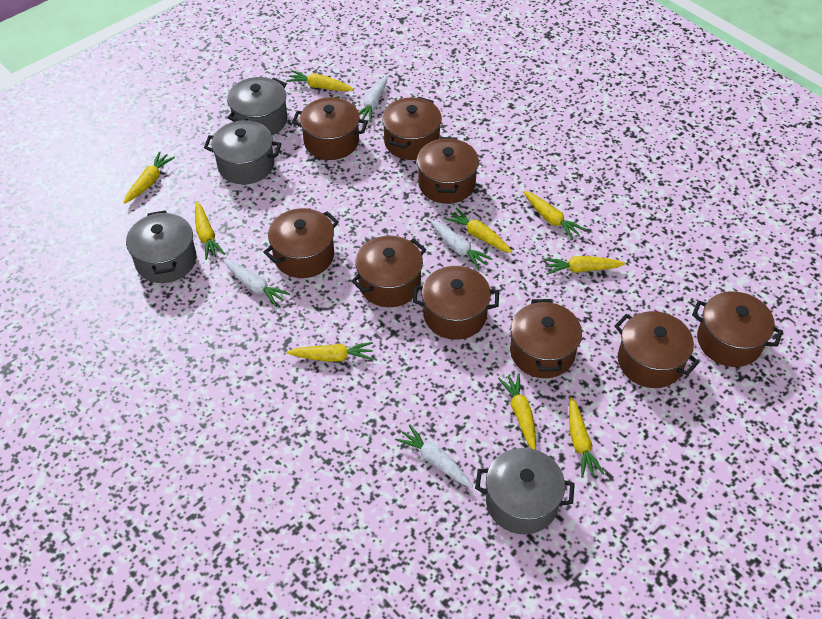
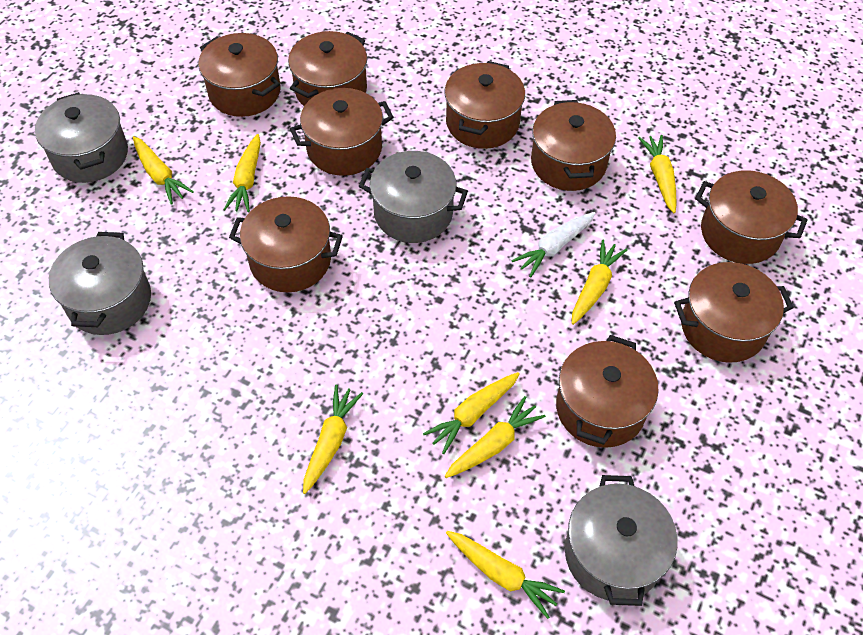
white carrot: [224,260,290,307] [359,76,387,123] [395,425,473,487] [430,220,492,270] = 4 -> [511,212,596,277] = 1
yellow carrot: [123,151,175,204] [195,202,225,260] [286,70,354,91] [287,342,373,362] [445,208,512,253] [498,373,536,450] [523,191,586,240] [544,256,625,275] [569,397,604,478] = 9 -> [133,136,194,205] [223,134,261,212] [303,385,363,494] [423,372,520,454] [445,396,546,478] [446,531,565,619] [572,239,627,325] [638,135,676,213] = 8

